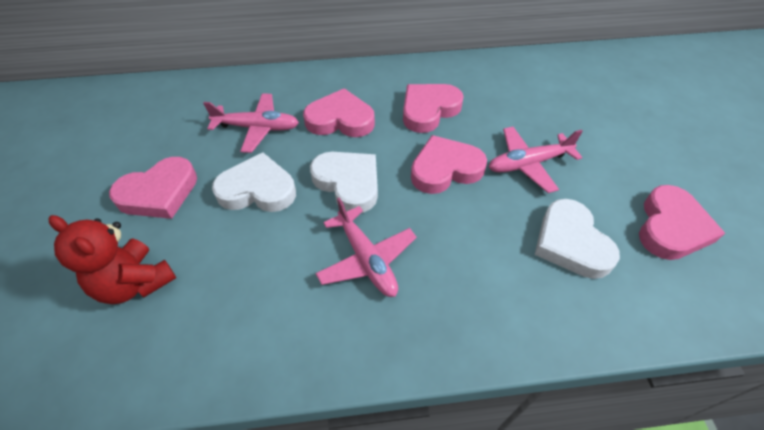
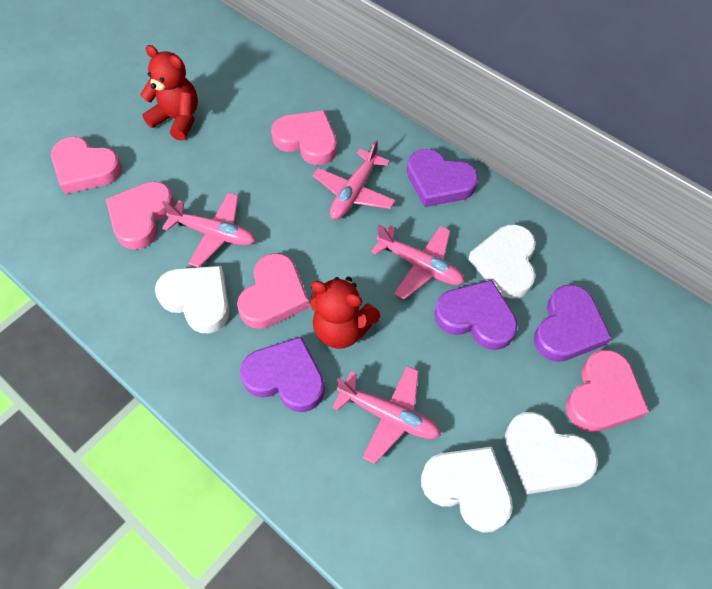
pink plane: [203,93,299,153] [315,198,417,297] [489,126,583,193] = 3 -> [162,193,256,267] [313,140,396,219] [332,366,441,464] [371,225,465,299] = 4
purple heart: none = 0 -> [240,336,325,412] [407,149,479,207] [434,280,518,350] [534,284,612,362] = 4
red teddy bear: [49,215,176,304] = 1 -> [140,45,198,141] [310,277,380,349] = 2
white heart: [212,152,296,212] [310,152,378,213] [535,199,620,279] = 3 -> [155,266,230,333] [421,447,513,533] [468,224,536,299] [505,412,598,494] = 4

